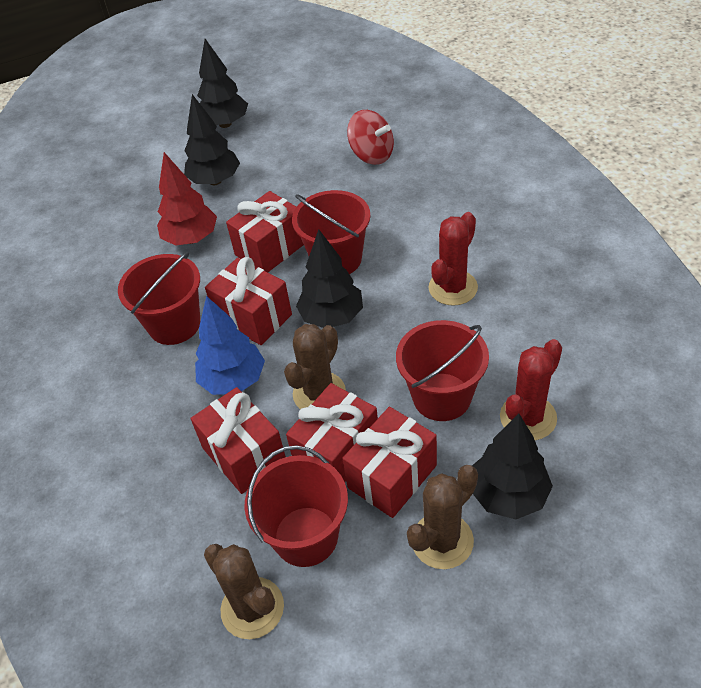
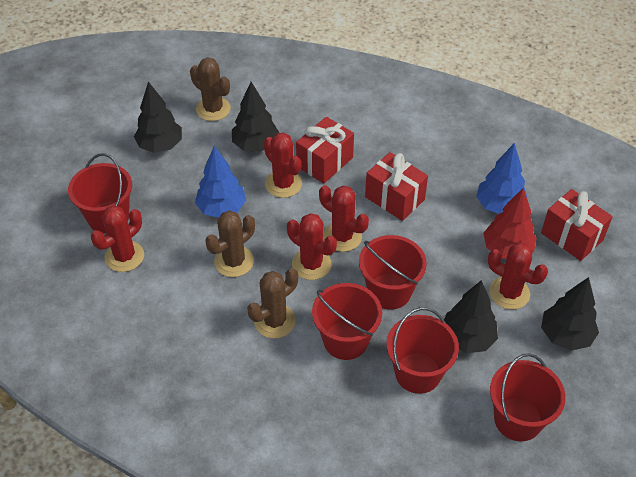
blue tree: [195,296,265,395] = 1 -> [195,146,246,218] [476,143,528,214] = 2
red bucket: [118,252,200,345] [245,445,348,567] [292,190,371,274] [396,320,489,421] = 4 -> [68,153,132,234] [312,283,382,360] [359,235,427,310] [387,307,459,394] [490,353,566,441] = 5
red cactus: [428,212,478,306] [500,339,562,440] = 2 -> [91,205,144,272] [264,133,302,198] [287,213,337,280] [319,185,369,252] [488,243,548,310] = 5
red gift: [190,387,286,494] [205,257,292,345] [226,191,304,273] [286,383,378,482] [342,407,437,518] = 5 -> [296,117,354,184] [365,152,428,221] [541,189,613,261] = 3
red spinning top: [347,110,394,165] = 1 -> none = 0

